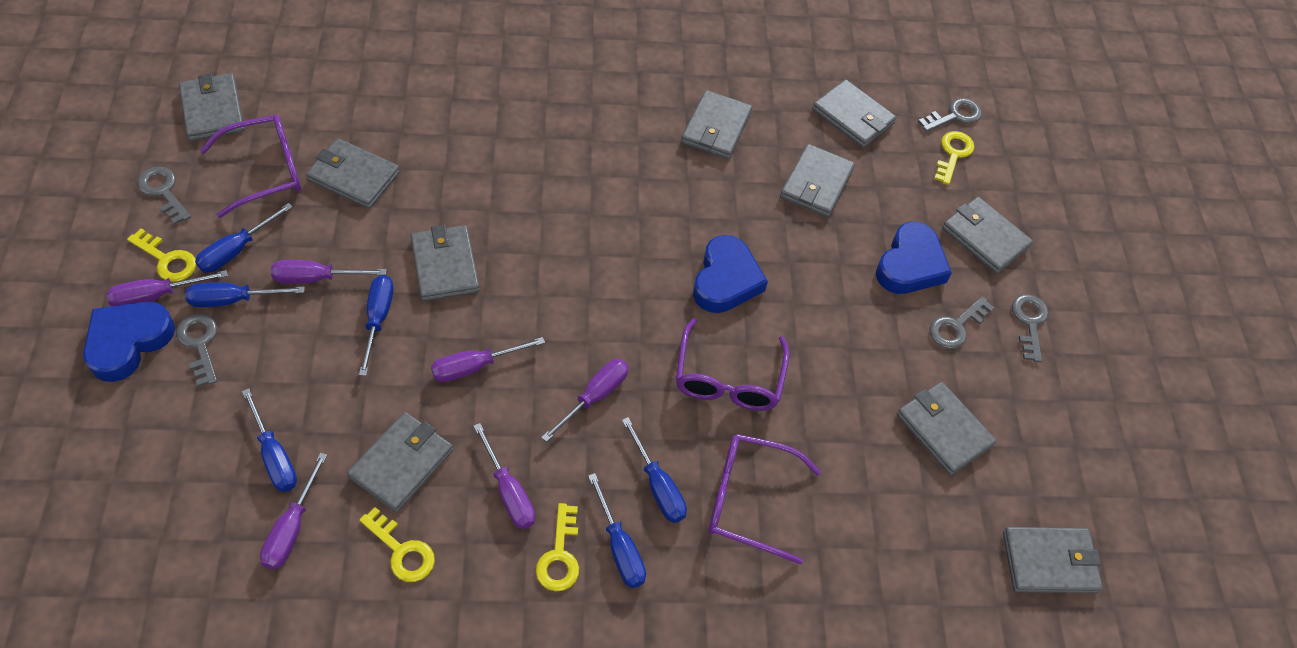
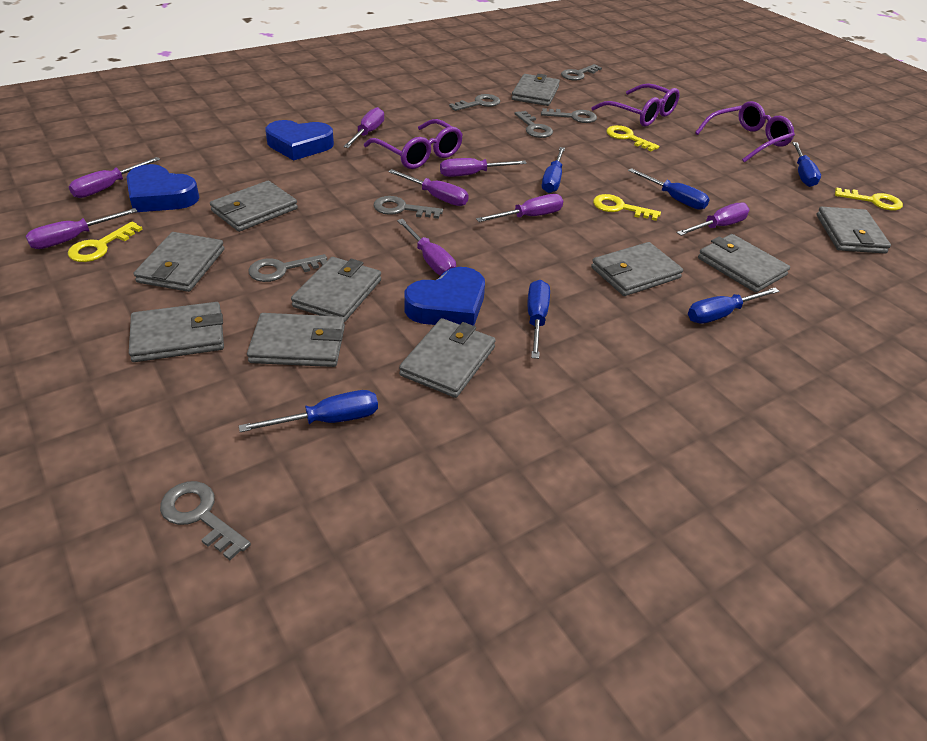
grey key: [137,166,191,224] [176,314,217,387] [918,98,982,132] [930,296,994,349] [1012,294,1048,362] = 5 -> [160,481,251,560] [248,254,327,282] [374,196,443,219] [449,94,500,111] [515,111,553,138] [541,108,597,123] [561,64,602,81] = 7
purple screwdriver: [107,270,228,306] [260,453,327,570] [271,260,386,284] [431,337,545,382] [473,423,535,529] [541,359,628,442] = 6 -> [25,208,138,249] [69,157,160,198] [343,107,384,148] [388,169,469,206] [397,219,456,276] [440,158,527,177] [476,194,563,222] [677,203,749,236] = 8

